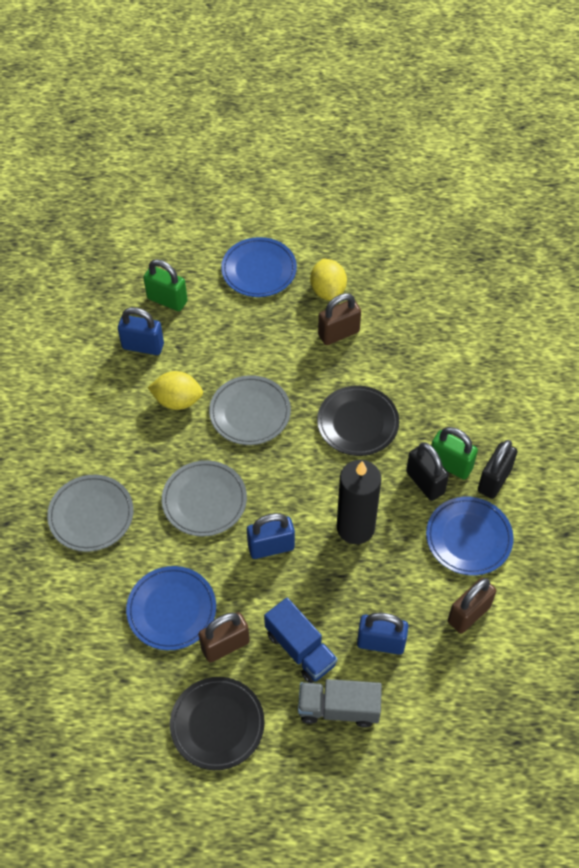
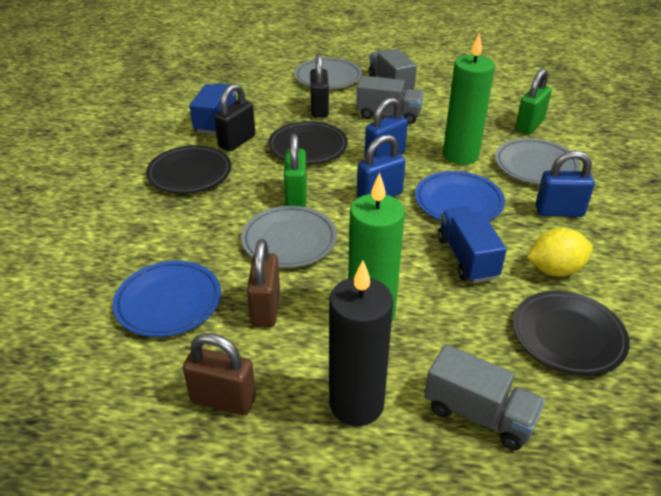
black plate: [170,677,265,770] [317,385,399,456] = 2 -> [146,145,231,194] [268,121,348,164] [513,291,630,376] = 3
blue plate: [126,566,216,650] [221,237,297,297] [426,497,514,575] = 3 -> [113,261,221,337] [415,171,505,221] = 2
blue truck: [264,597,338,683] = 1 -> [189,83,237,134] [438,207,507,283] = 2
brown padlock: [198,612,250,662] [318,293,361,345] [448,578,496,633] = 3 -> [183,333,256,415] [247,239,280,327] = 2
green candle: none = 0 -> [348,173,405,321] [443,32,495,165] = 2
grey truck: [298,679,382,728] = 1 -> [356,76,424,124] [368,49,417,93] [424,344,545,450] = 3
yellow lemon: [148,371,203,410] [310,259,347,301] = 2 -> [527,228,593,276] = 1

